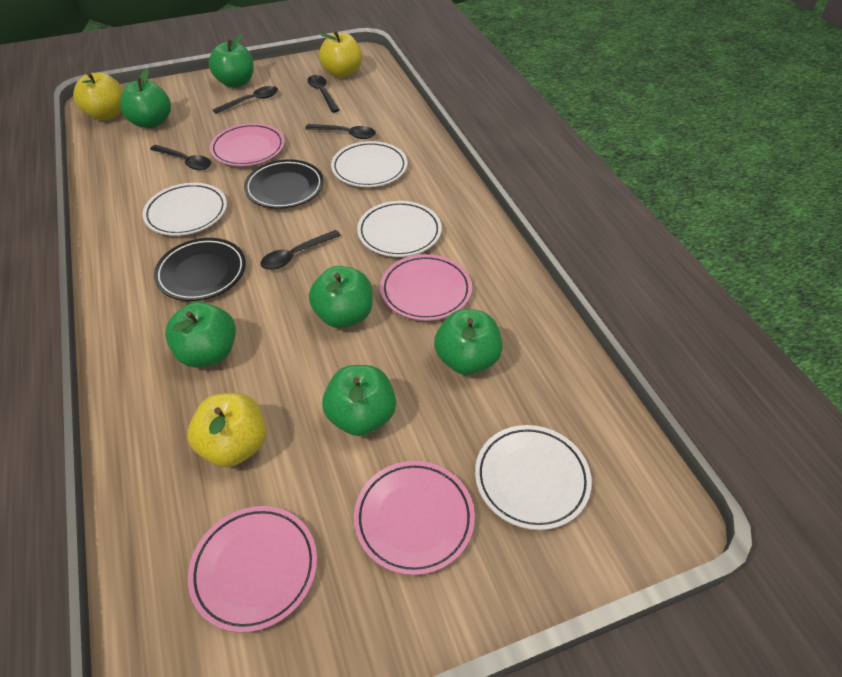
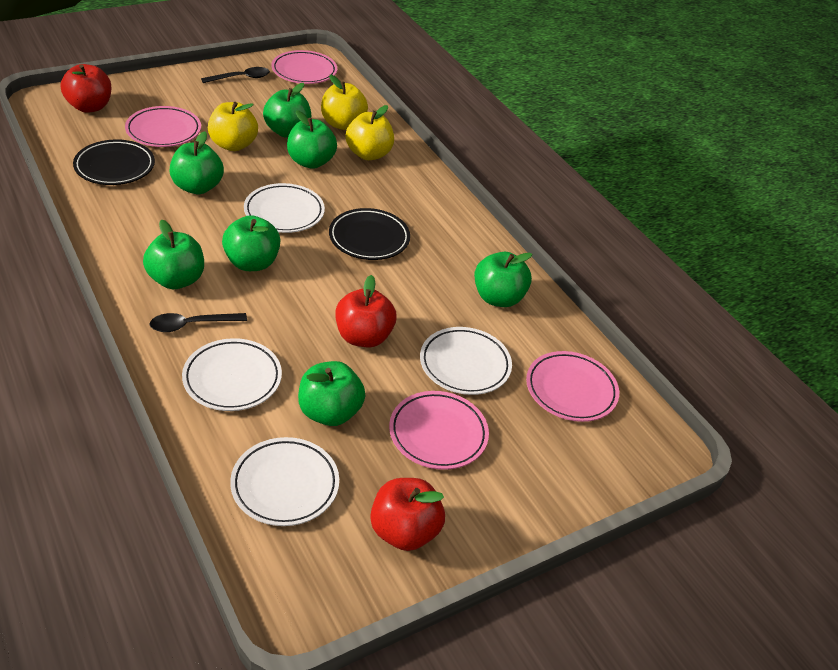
black spoon: [150,145,211,170] [213,86,278,114] [260,230,341,270] [305,124,376,139] [307,75,340,113] = 5 -> [149,313,247,332] [201,67,270,83] = 2
green apple: [120,69,171,128] [165,302,236,368] [209,34,254,88] [309,266,373,328] [322,365,396,436] [434,309,503,375] = 6 -> [143,219,204,289] [170,131,224,194] [222,215,280,271] [263,83,311,138] [287,110,337,169] [298,361,365,426] [474,252,532,307] = 7
red apple: none = 0 -> [61,64,112,113] [336,275,397,347] [370,478,445,551] = 3

